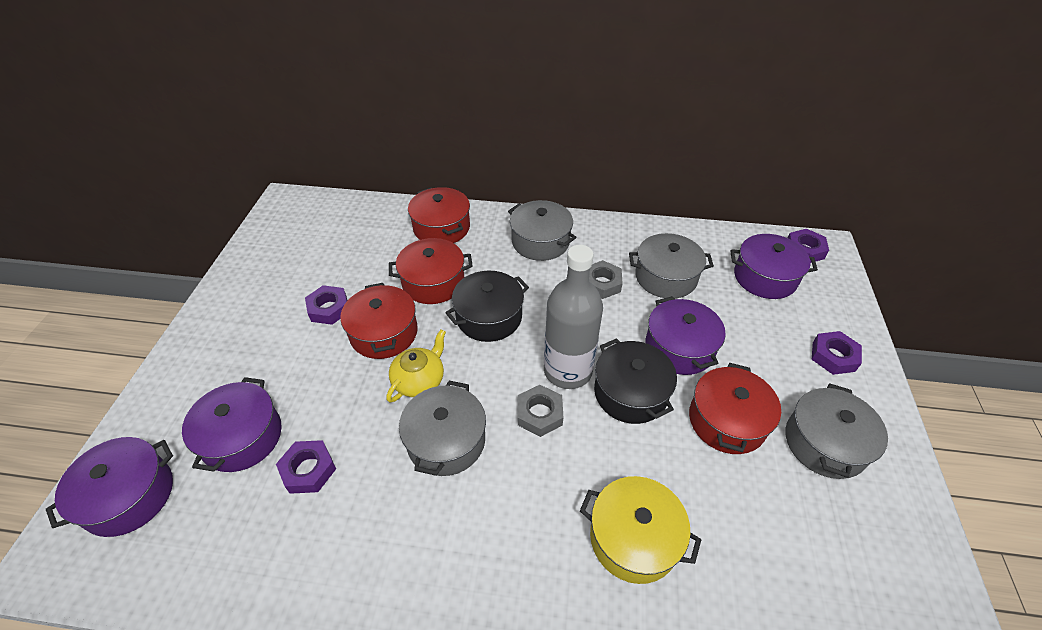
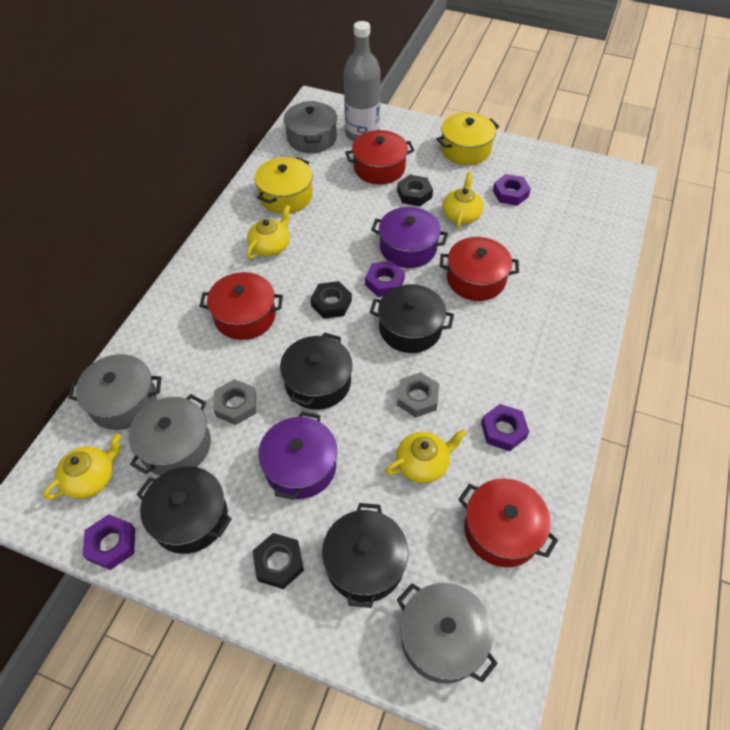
black nut: none = 0 -> [252,533,304,589] [310,281,352,319] [397,175,433,206] = 3
black pot: [445,271,529,342] [594,338,677,424] = 2 -> [136,466,232,554] [280,332,353,410] [322,503,408,608] [370,284,454,353] = 4
purple pot: [46,437,173,537] [182,377,282,472] [645,296,726,375] [730,234,818,299] = 4 -> [258,411,337,500] [371,207,448,268] = 2
yellow pot: [580,476,701,584] = 1 -> [254,157,313,214] [437,112,499,165] = 2
yellow teapot: [386,330,446,403] = 1 -> [43,434,122,500] [247,205,291,259] [385,429,467,483] [442,172,484,229] = 4

